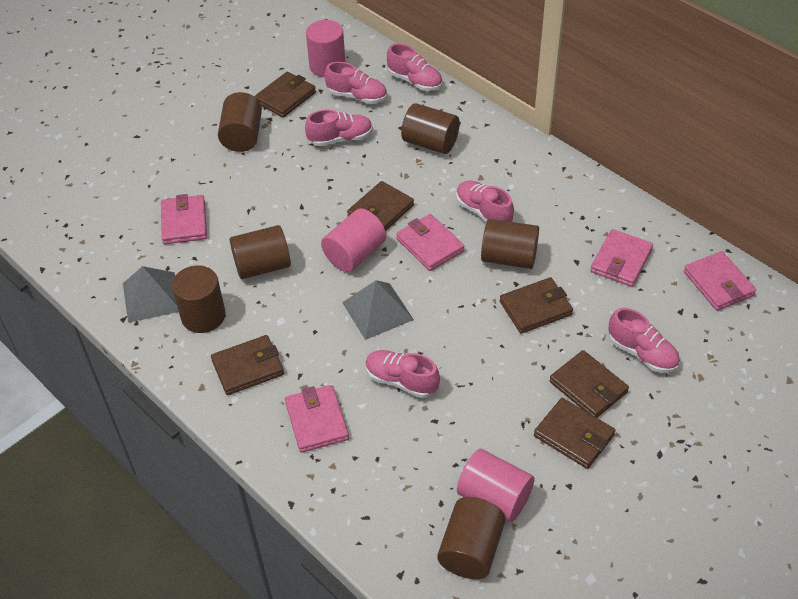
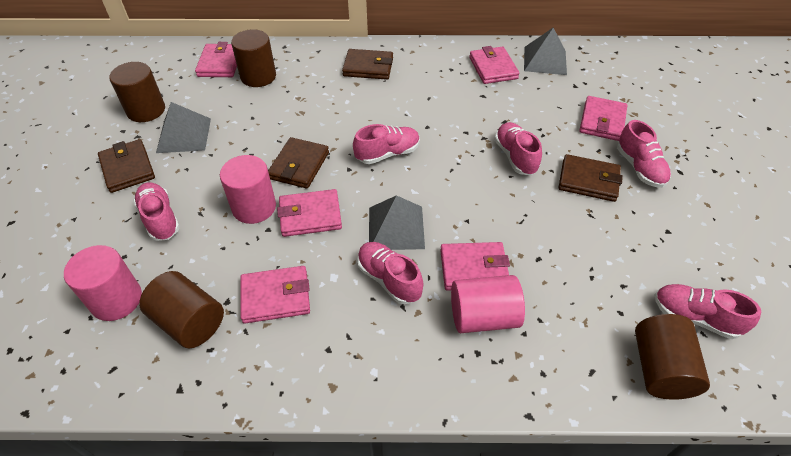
brown cylinder: [172,265,226,333] [218,92,262,152] [230,225,291,279] [401,103,460,154] [437,497,506,579] [481,219,539,269] = 6 -> [109,62,165,122] [139,271,224,348] [231,29,276,87] [635,314,710,400] = 4
brown wallet: [211,335,284,395] [254,72,316,118] [347,181,414,231] [500,277,573,334] [534,398,616,469] [550,350,629,418] = 6 -> [98,139,155,193] [268,137,329,189] [342,49,393,80] [558,154,623,202] = 4
grey pyramid: [123,266,179,323] [342,280,414,340] = 2 -> [156,102,211,153] [369,195,425,250] [524,28,567,75] = 3
pink wallet: [161,194,207,244] [285,385,349,453] [396,214,464,271] [590,229,653,287] [684,251,756,311] = 5 -> [195,42,237,77] [240,266,310,323] [277,189,342,237] [440,242,510,291] [469,46,520,84] [579,96,627,141] = 6

